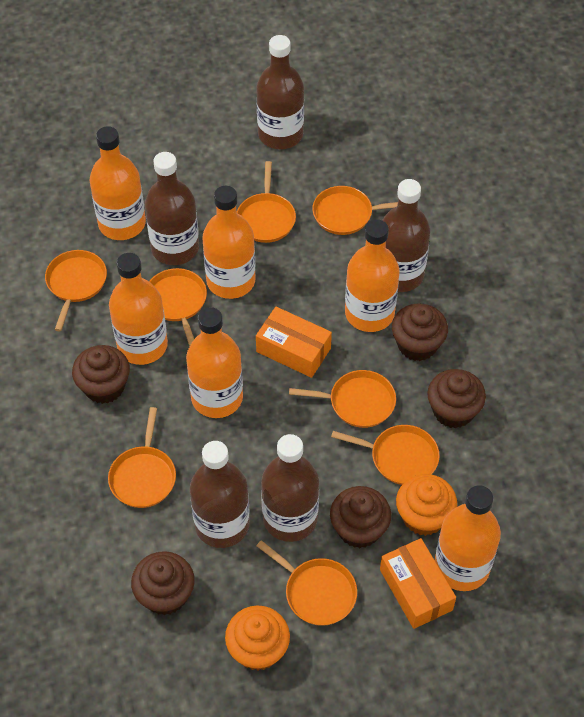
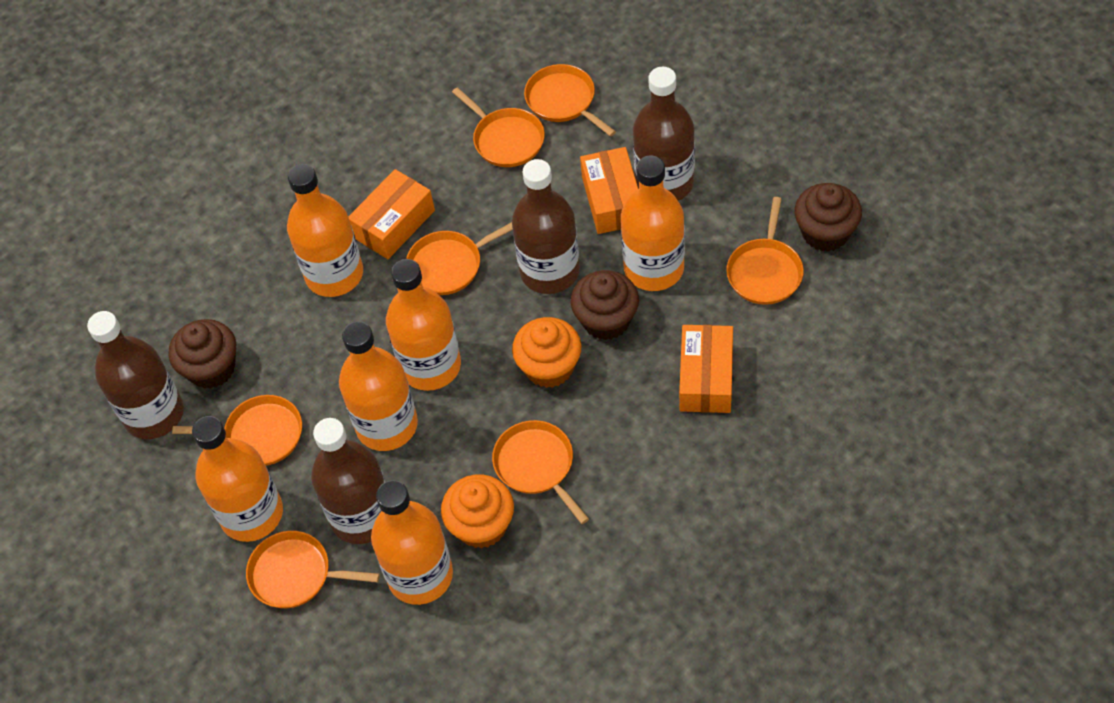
brown bottle: [145,152,199,265] [190,441,250,548] [256,35,304,149] [261,434,319,542] [382,179,430,292] = 5 -> [87,311,184,439] [311,418,386,544] [512,159,580,294] [633,67,695,201] = 4
brown cupcake: [72,345,130,404] [131,551,195,615] [330,486,391,548] [392,304,448,361] [427,369,486,428] = 5 -> [168,319,236,389] [571,270,639,340] [794,183,862,252] = 3
orange box: [256,307,332,378] [380,538,456,629] = 2 -> [348,169,435,259] [580,147,638,234] [679,325,733,413] = 3
orange pan: [45,250,107,332] [108,407,176,508] [149,268,207,347] [237,161,296,243] [257,540,357,626] [289,370,396,428] [312,186,398,235] [331,425,440,485] = 8 -> [172,395,302,466] [246,531,380,608] [406,222,513,295] [452,87,545,167] [492,420,589,524] [524,64,616,137] [726,197,804,305] = 7

